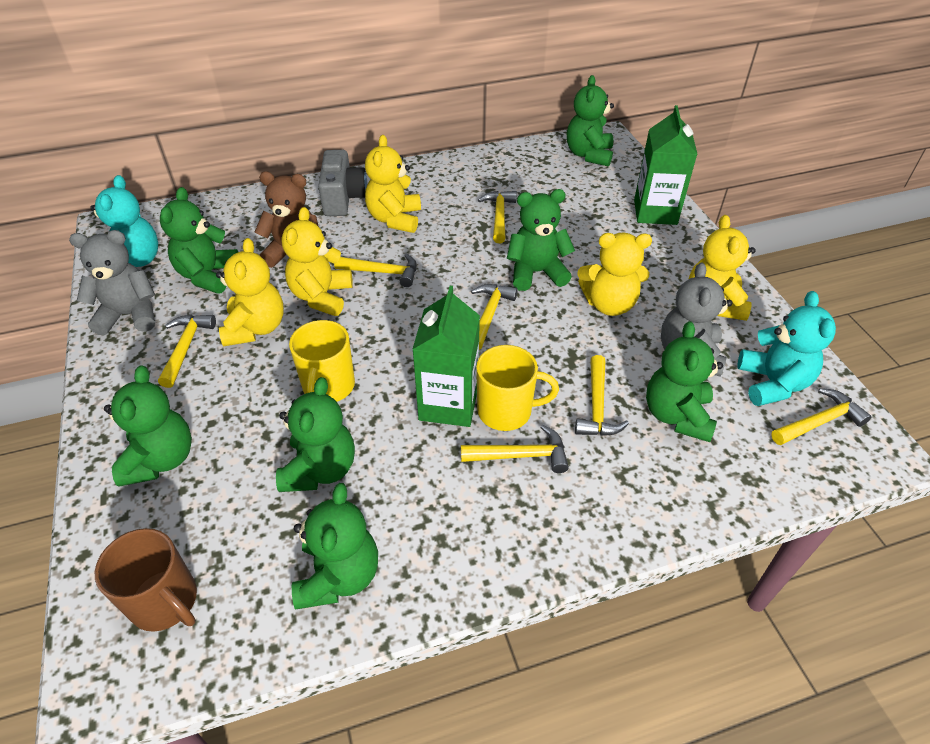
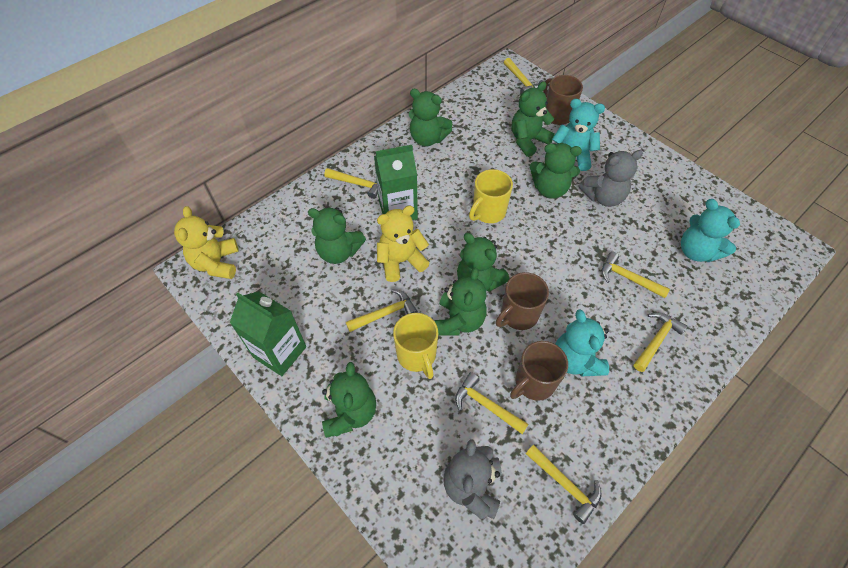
brown mug: [95,528,197,632] = 1 -> [496,272,549,330] [510,341,568,401] [543,75,583,125] = 3
brown teddy bear: [254,171,319,268] = 1 -> none = 0
grey camera: [318,150,367,216] = 1 -> none = 0
turquoise teddy bear: [90,175,158,267] [738,291,836,406] = 2 -> [552,99,605,171] [556,309,609,376] [681,199,740,262] = 3
yellow teddy bear: [216,238,284,347] [281,207,353,316] [365,135,421,233] [577,233,652,316] [689,215,756,321] = 5 -> [174,206,239,279] [377,206,429,282] = 2

